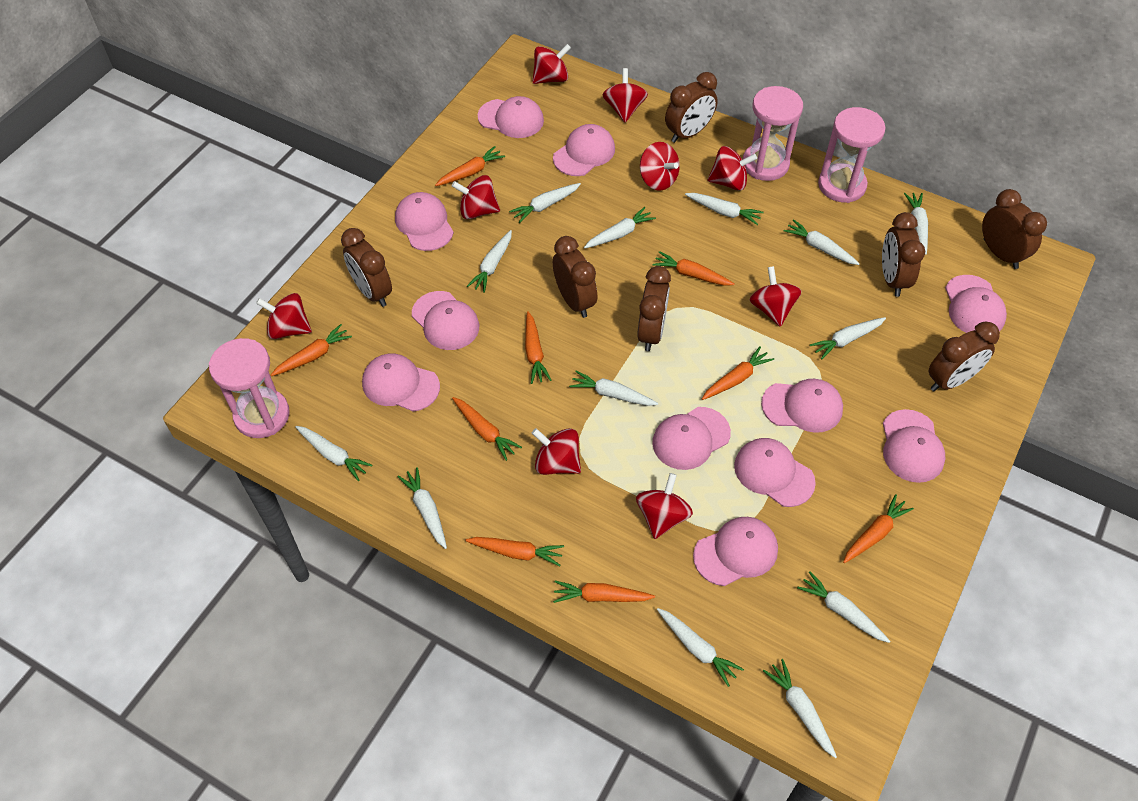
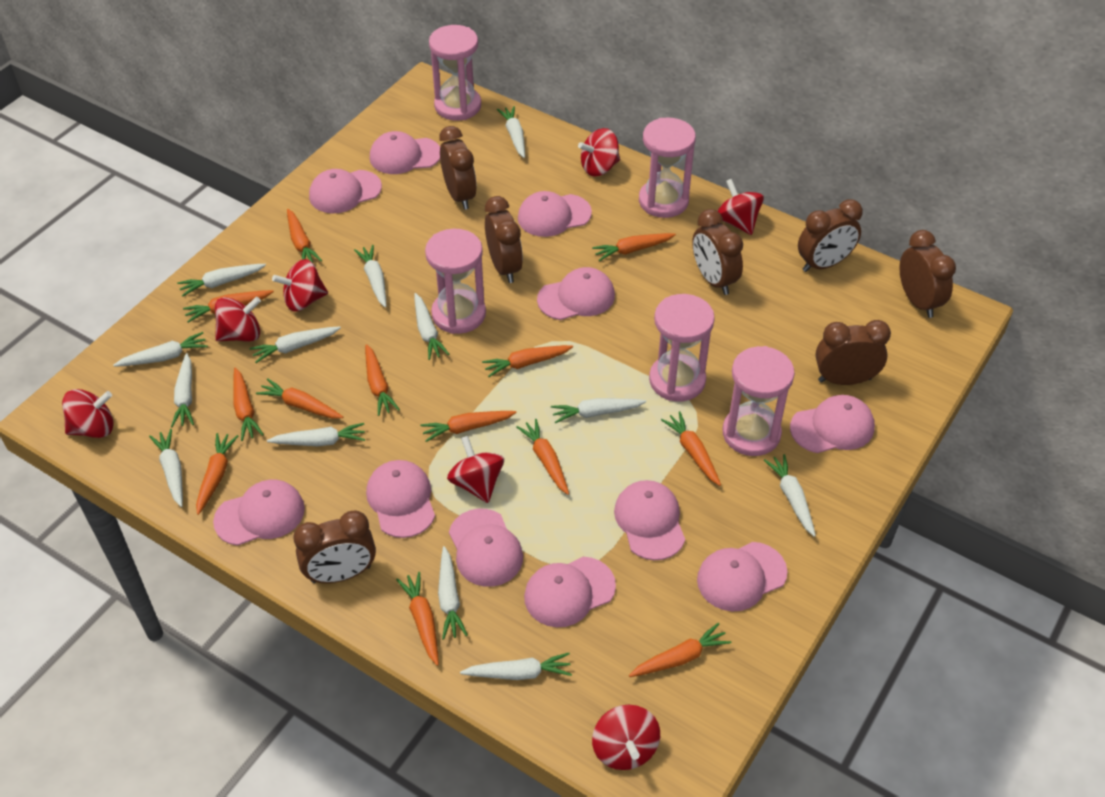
orange carrot: [271,324,352,376] [435,146,505,186] [452,397,522,461] [465,537,564,566] [525,311,552,384] [553,581,655,603] [652,251,735,286] [702,346,774,400] [843,494,914,563] = 9 -> [183,290,274,323] [196,433,238,515] [233,368,264,441] [256,378,343,419] [287,209,322,263] [365,344,400,416] [396,572,439,666] [420,411,517,442] [482,345,573,377] [516,419,569,495] [592,233,676,261] [629,623,731,677] [661,411,721,486] = 13
pink hourglass: [209,338,290,438] [742,86,803,181] [818,107,886,203] = 3 -> [425,229,486,334] [429,25,481,121] [639,118,696,218] [649,294,715,402] [722,346,795,456] = 5
red spinning top: [256,293,312,339] [452,175,500,219] [532,428,581,475] [533,44,571,84] [602,68,648,123] [636,473,693,539] [640,142,680,191] [708,146,757,191] [750,266,801,327] = 9 -> [62,389,114,438] [215,297,261,342] [272,259,328,312] [447,436,504,503] [578,128,620,177] [592,705,660,770] [717,179,764,235] = 7

